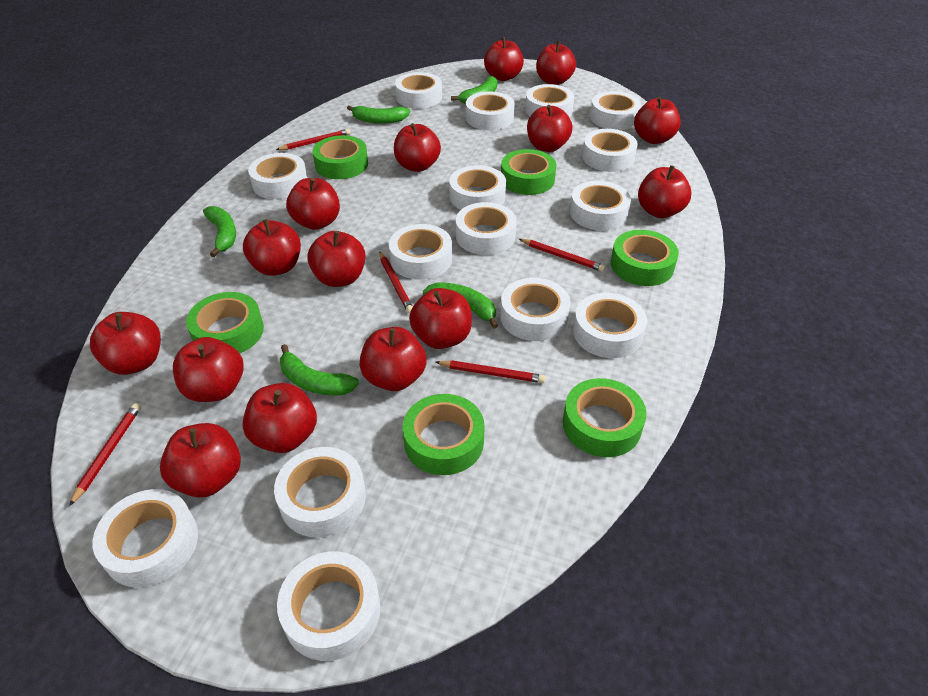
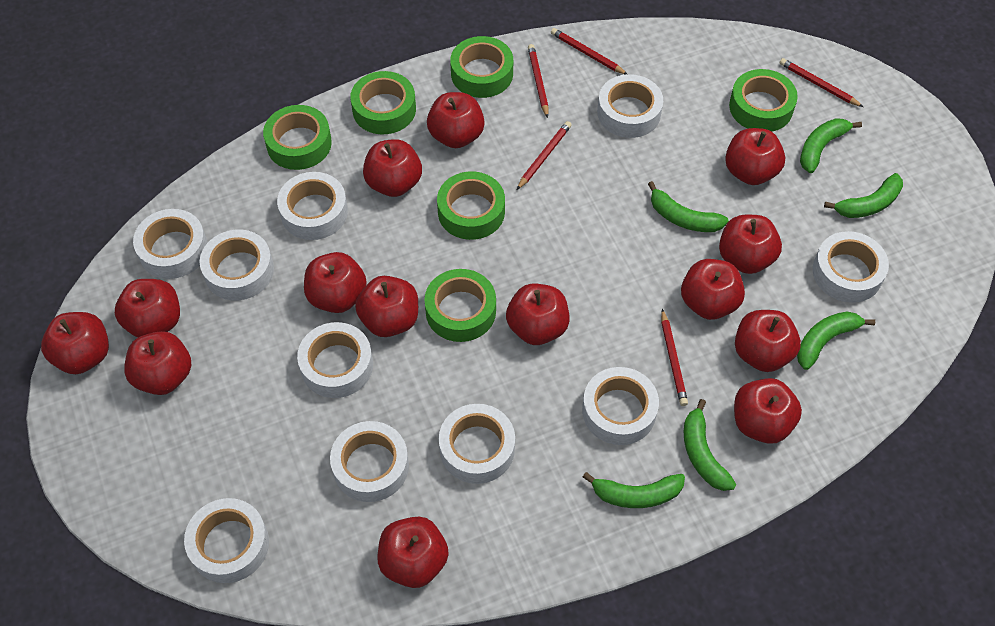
green banana: [203,206,236,257] [280,344,359,396] [347,105,410,124] [423,282,498,329] [451,76,498,104] = 5 -> [583,472,685,508] [648,181,728,232] [684,399,736,491] [797,312,875,370] [800,118,862,173] [824,173,903,218] = 6
red apple: [90,312,161,375] [160,423,241,498] [173,337,244,402] [243,219,301,276] [243,383,317,453] [286,178,340,230] [307,231,366,287] [359,327,426,391] [394,123,441,172] [409,288,472,349] [484,37,524,81] [527,105,573,152] [536,41,576,85] [634,97,681,144] [638,165,691,218] = 15 -> [41,312,109,374] [115,279,180,338] [124,331,191,395] [304,252,367,313] [355,276,418,337] [363,139,422,197] [378,517,449,588] [427,92,485,148] [506,284,570,345] [681,259,745,320] [719,215,782,274] [725,128,785,185] [734,378,802,444] [735,310,801,372] = 14
white tape: [93,489,198,587] [248,153,307,199] [274,447,366,537] [277,551,380,661] [389,224,452,280] [395,72,442,109] [449,165,506,210] [456,202,517,255] [466,92,515,130] [500,278,570,341] [525,84,574,117] [570,181,631,231] [573,293,647,358] [582,129,638,172] [590,91,641,130] = 15 -> [133,209,208,279] [184,498,269,583] [200,229,274,300] [277,172,348,240] [297,322,373,398] [330,421,409,502] [439,404,515,484] [582,367,659,445] [597,74,663,138] [813,231,889,303] = 10

